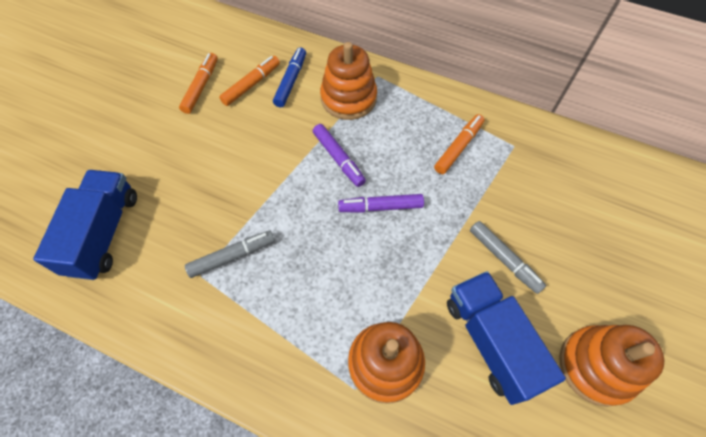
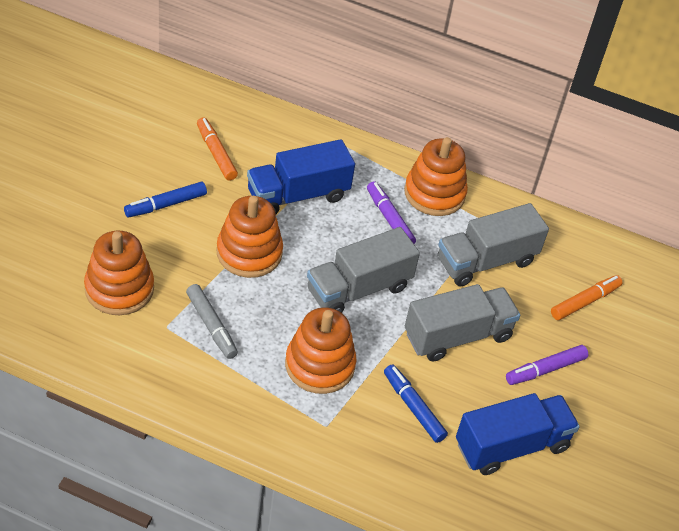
blue marker: [273,47,306,107] = 1 -> [124,182,207,218] [384,364,448,443] = 2
grey marker: [185,230,275,278] [470,221,546,294] = 2 -> [186,284,238,359] = 1
grey truck: none = 0 -> [307,227,420,313] [405,284,520,362] [438,203,549,287] = 3
orange marker: [179,53,218,114] [219,56,280,106] [434,114,485,174] = 3 -> [197,117,238,181] [551,275,623,320] = 2
orange stacking toy: [320,42,377,120] [348,322,425,404] [559,325,664,407] = 3 -> [84,231,154,315] [217,196,283,278] [285,307,357,394] [404,137,468,216] = 4

